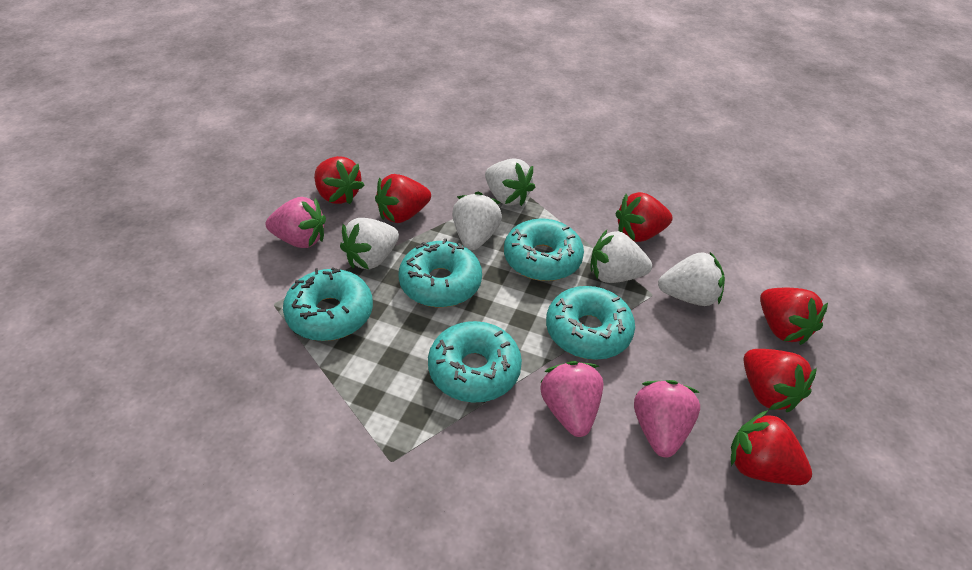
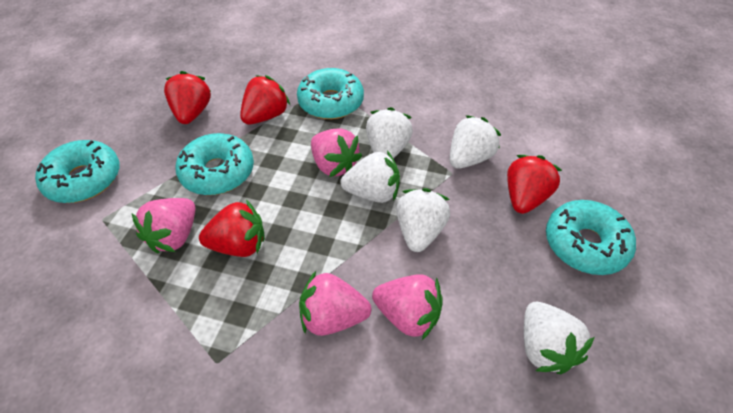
pink strawberry: [266,197,326,248] [540,361,603,437] [634,380,700,458] = 3 -> [132,198,196,253] [299,271,372,336] [311,129,362,177] [372,274,443,340] = 4
red strawberry: [314,156,365,204] [375,174,431,223] [616,192,673,242] [731,410,812,485] [744,349,817,412] [760,288,828,345] = 6 -> [164,71,211,124] [199,200,265,257] [240,75,290,125] [507,155,562,214] = 4
turquoise donut: [283,267,373,341] [398,238,482,307] [428,321,522,403] [504,218,584,281] [546,286,635,360] = 5 -> [35,140,120,203] [175,133,254,195] [297,68,364,119] [546,200,636,275] = 4

